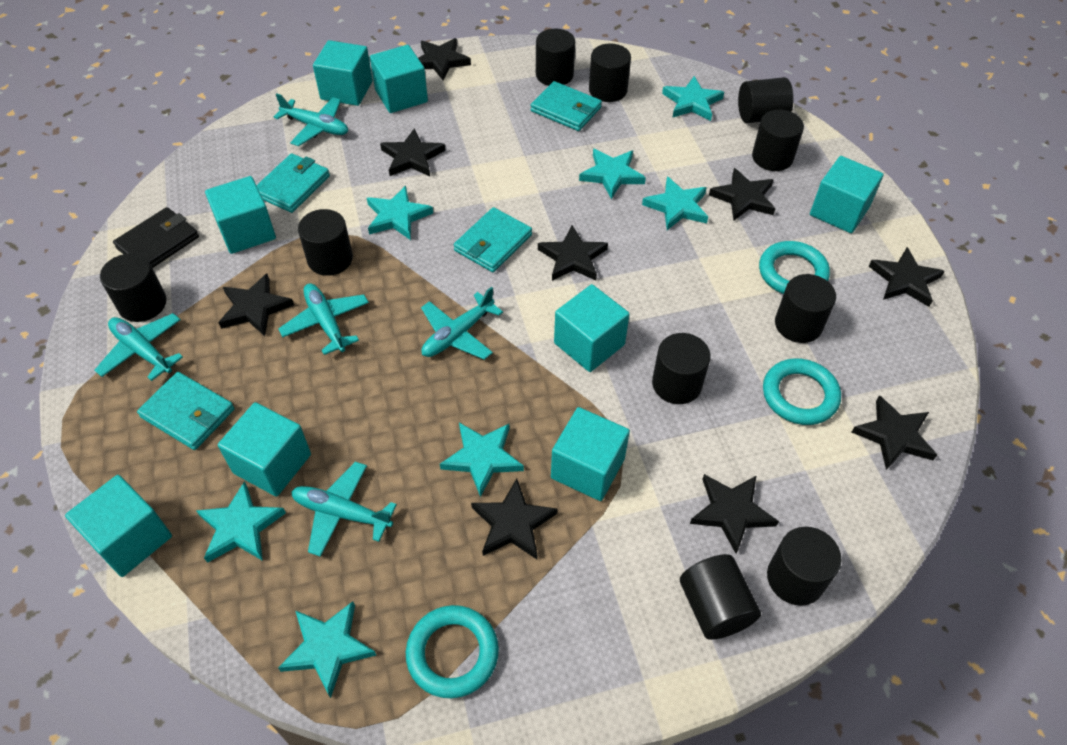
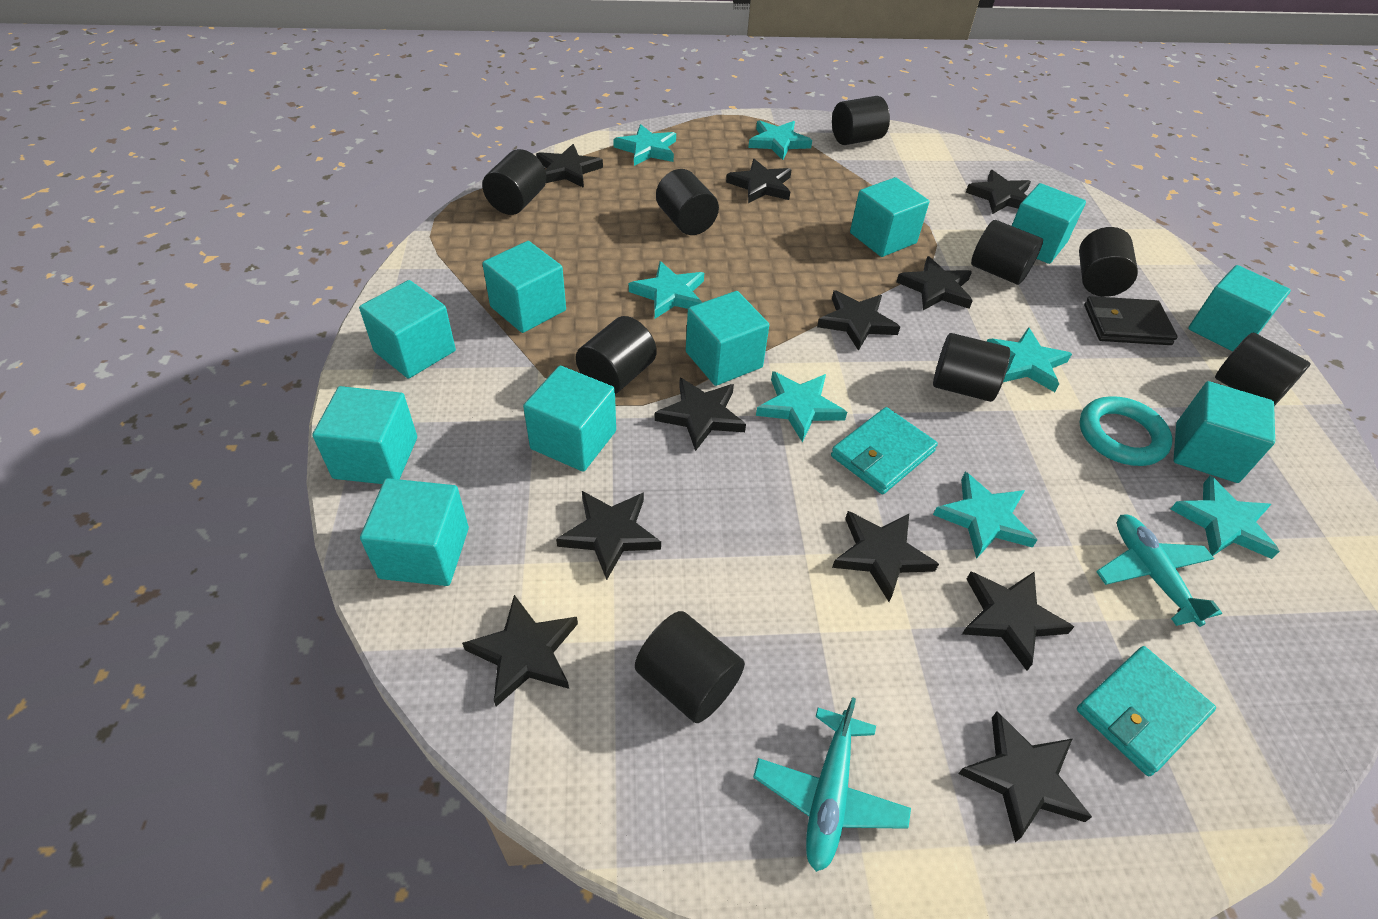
black cylinder: [100,253,166,322] [298,209,353,276] [536,28,575,86] [589,44,631,102] [652,333,711,404] [680,554,761,640] [738,77,793,123] [752,110,804,171] [767,527,842,606] [775,274,836,343] = 10 -> [482,149,547,215] [576,316,657,394] [635,611,745,723] [656,169,719,235] [832,96,890,145] [933,333,1010,402] [971,220,1043,285] [1079,227,1138,297] [1215,333,1311,406] = 9
black star: [218,274,294,336] [380,128,445,176] [418,38,471,80] [471,479,557,559] [538,225,608,281] [690,474,779,554] [709,168,775,221] [852,395,937,470] [869,247,945,307] = 9 -> [462,595,578,707] [536,144,603,188] [556,491,661,580] [655,378,746,451] [726,159,792,203] [817,290,900,351] [832,511,939,602] [897,256,973,310] [958,711,1092,842] [962,572,1074,671] [966,170,1031,214] = 11
turquoise cube: [65,475,172,577] [205,176,276,254] [218,402,311,497] [313,40,373,106] [370,45,428,113] [551,407,630,501] [554,284,630,372] [810,156,884,233] = 8 -> [312,386,417,484] [359,280,456,379] [360,478,469,586] [482,241,566,333] [523,366,616,472] [686,291,769,386] [850,177,929,257] [1012,183,1086,264] [1173,381,1275,483] [1188,265,1291,352] = 10
turquoise plane: [95,313,183,381] [274,93,348,146] [278,283,369,355] [291,462,397,557] [421,287,503,360] = 5 -> [753,697,911,872] [1096,514,1222,627] = 2
turquoise ring: [406,605,499,698] [759,241,830,294] [763,358,841,425] = 3 -> [1079,396,1173,466] = 1
turquoise wallet: [137,372,235,450] [256,153,330,213] [454,207,532,272] [531,81,602,131] = 4 -> [831,407,938,494] [1077,646,1216,776] = 2

